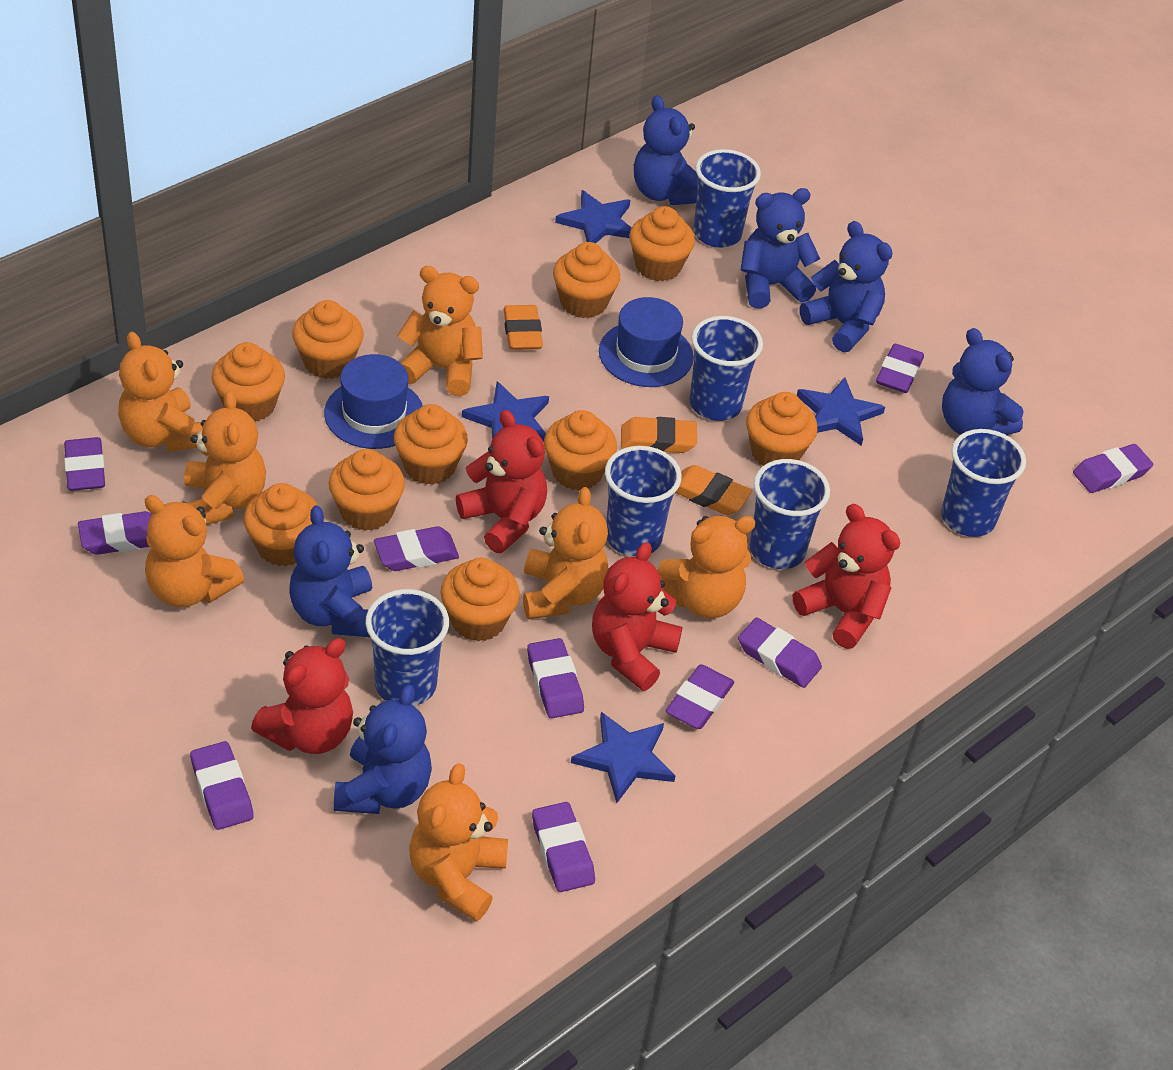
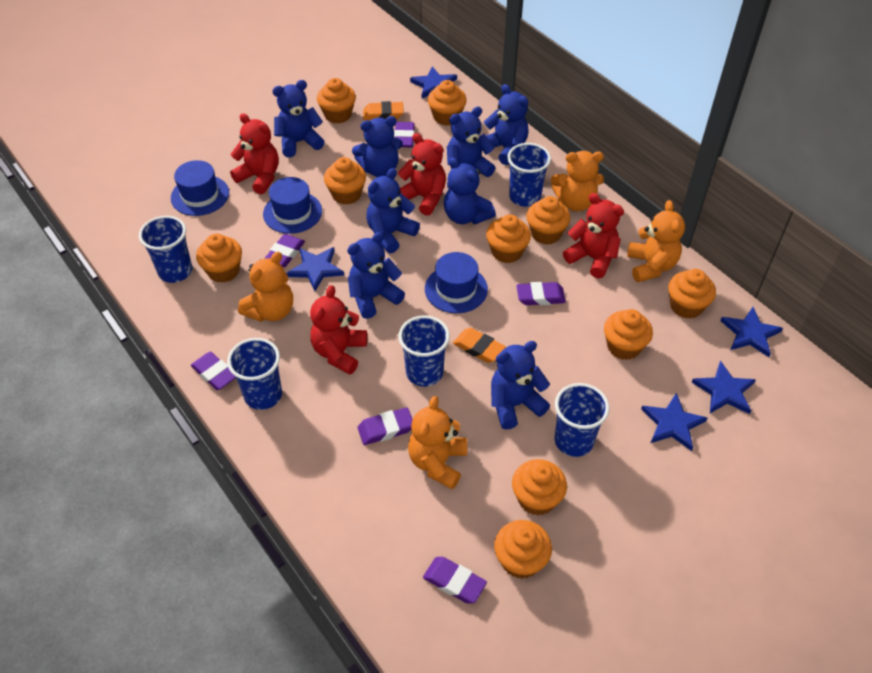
blue cup: [366,589,449,706] [605,446,682,556] [689,316,763,421] [693,149,761,248] [750,459,830,569] [941,429,1026,537] = 6 -> [139,216,192,283] [227,338,282,410] [398,315,450,387] [507,143,551,207] [555,383,609,457] = 5
blue hat: [324,354,423,449] [599,297,694,387] = 2 -> [171,160,229,216] [263,177,322,234] [425,252,488,313] = 3
blue star: [462,381,549,442] [555,190,632,244] [571,712,675,803] [797,377,885,446] = 4 -> [286,247,344,291] [410,66,457,99] [641,393,707,451] [692,361,756,414] [720,307,783,357] = 5
blue teddy bear: [289,505,372,637] [334,684,432,814] [634,95,698,205] [741,188,820,309] [800,221,893,352] [942,328,1024,435] = 6 -> [272,80,325,157] [347,232,405,319] [352,116,403,177] [366,168,420,253] [444,157,496,224] [447,107,495,177] [484,84,529,165] [491,341,550,430] = 8
orange eraser: [503,305,543,350] [621,417,697,453] [675,465,752,515] = 3 -> [363,101,404,121] [453,328,506,363] = 2
orange teddy bear: [118,332,203,452] [145,495,244,607] [184,391,266,525] [397,266,483,396] [409,763,508,921] [523,487,608,619] [657,515,756,618] = 7 -> [238,252,293,322] [408,396,467,489] [551,151,604,211] [627,200,685,282] = 4
purple eraser: [64,437,105,491] [78,511,153,555] [190,741,254,830] [374,526,459,571] [527,638,584,718] [532,802,595,892] [666,664,734,729] [738,617,822,688] [876,344,924,393] [1073,444,1153,493] = 10 -> [191,352,236,390] [264,234,305,267] [358,407,413,445] [394,122,415,147] [423,557,487,604] [516,282,566,305] = 6

